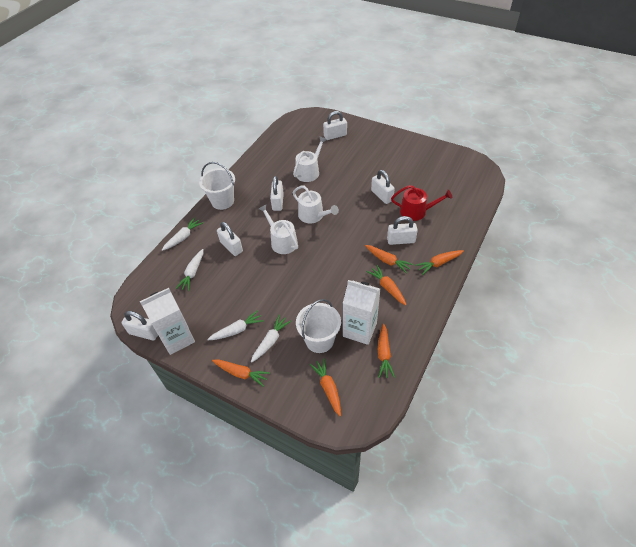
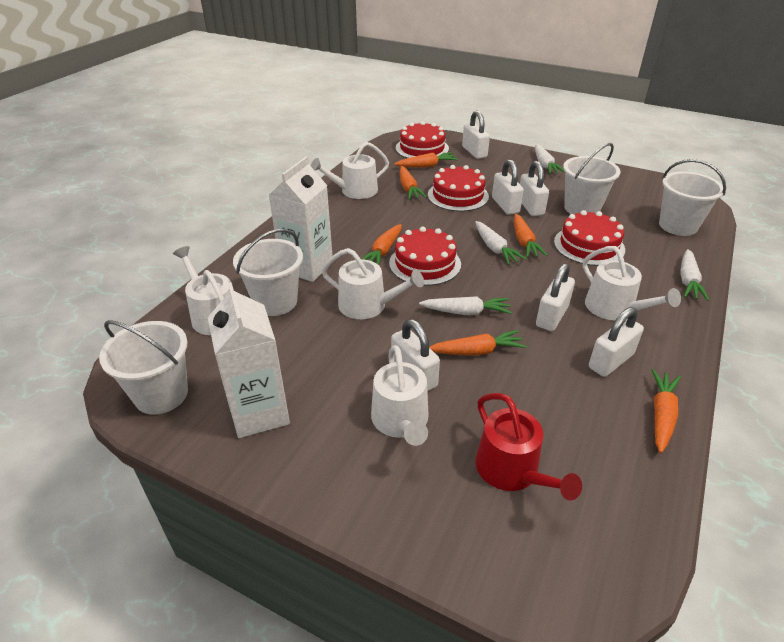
red cake: none = 0 -> [389,227,461,286] [396,121,449,158] [428,165,489,211] [554,210,625,266] = 4
white bucket: [199,162,235,210] [296,299,341,353] = 2 -> [99,320,188,415] [233,229,303,316] [563,143,621,214] [659,159,726,236] = 4
white watering can: [259,204,298,254] [293,136,327,182] [293,186,339,224] = 3 -> [173,246,231,335] [311,142,389,199] [322,248,424,319] [371,345,429,446] [582,246,681,320] = 5

